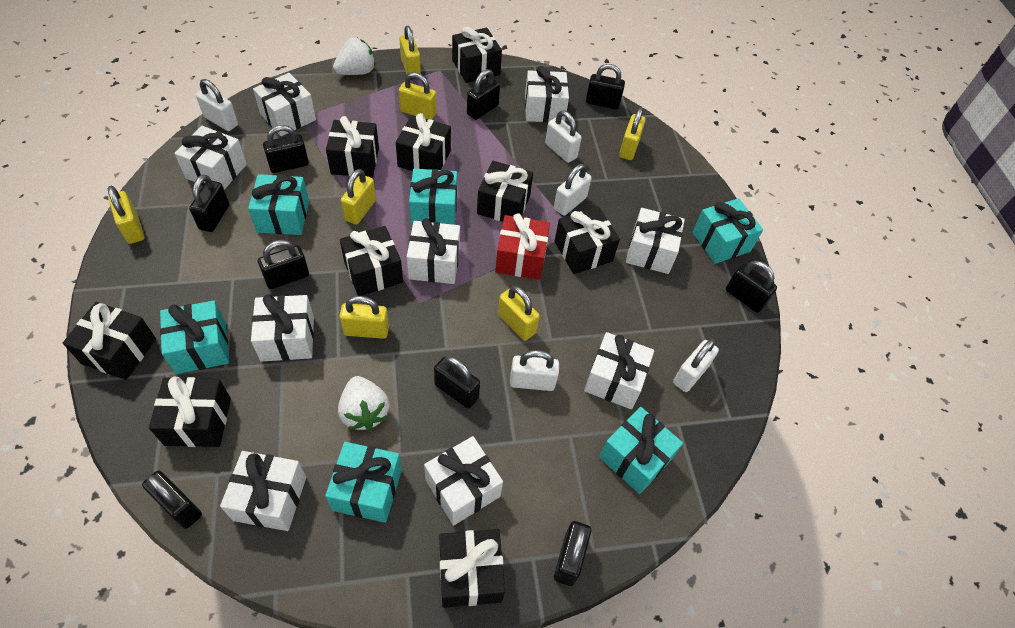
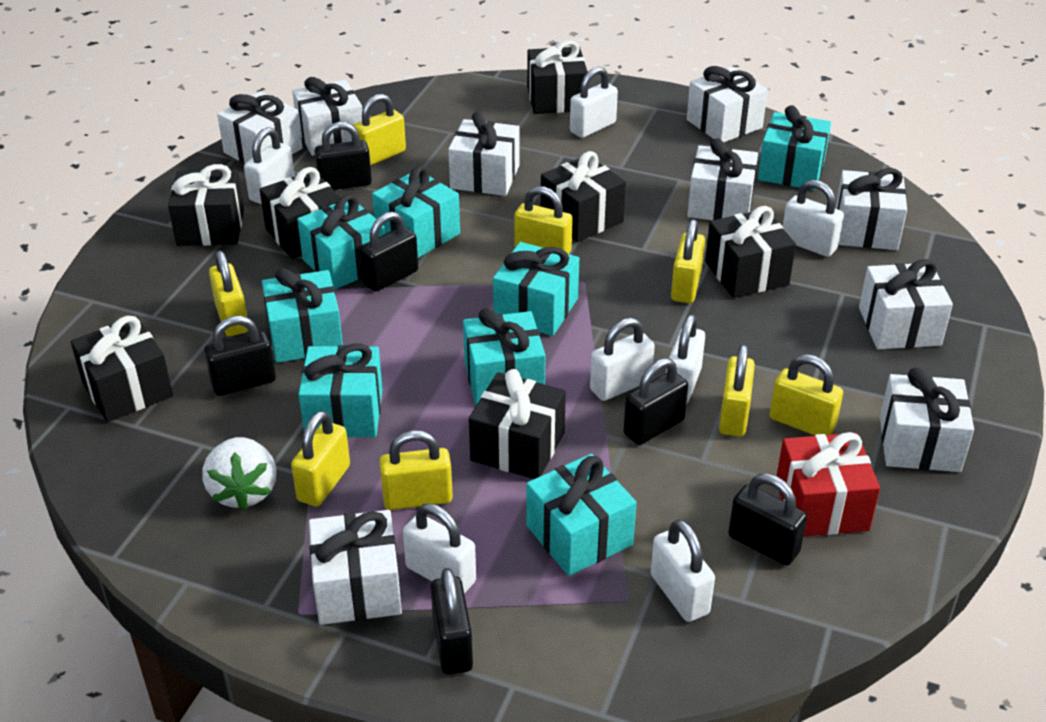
black gift: [63,302,156,380] [149,377,231,447] [326,116,379,178] [340,226,403,296] [396,113,451,171] [439,529,505,608] [452,27,502,83] [477,161,533,222] [555,207,620,274] = 9 -> [71,316,173,422] [168,164,244,246] [260,167,340,259] [469,369,566,479] [527,40,588,114] [541,151,626,242] [705,206,796,298] = 7
black padlock: [142,471,202,529] [189,174,229,232] [258,240,309,289] [263,125,309,173] [434,356,480,408] [467,69,500,120] [554,521,591,586] [586,64,625,109] [726,261,777,313] = 9 -> [204,316,276,396] [315,122,372,190] [360,211,418,292] [431,568,473,675] [623,358,688,445] [728,474,807,566] = 6
turquoise gift: [160,301,229,374] [248,174,309,235] [325,442,402,523] [409,169,457,225] [599,407,683,494] [692,198,763,264] = 6 -> [262,268,343,363] [297,194,385,289] [299,343,383,437] [372,166,460,258] [463,308,545,405] [493,242,579,336] [526,454,637,576] [758,105,831,190] = 8
white padlock: [196,79,238,131] [510,350,559,391] [545,110,582,163] [554,164,592,216] [673,339,719,392] = 5 -> [244,127,295,204] [403,503,476,594] [570,66,618,138] [590,318,655,401] [651,519,715,622] [666,314,705,404] [783,180,844,257] = 7
white strawberry: [333,37,376,75] [338,376,389,430] = 2 -> [202,437,276,510] = 1
yellow padlock: [108,186,145,244] [339,296,389,339] [341,169,376,225] [399,26,421,75] [399,72,437,120] [498,286,540,341] [619,107,646,160] = 7 -> [209,250,248,336] [291,411,350,507] [353,94,406,165] [379,430,453,510] [514,186,573,254] [671,219,705,303] [719,344,755,437] [769,354,843,435] = 8

